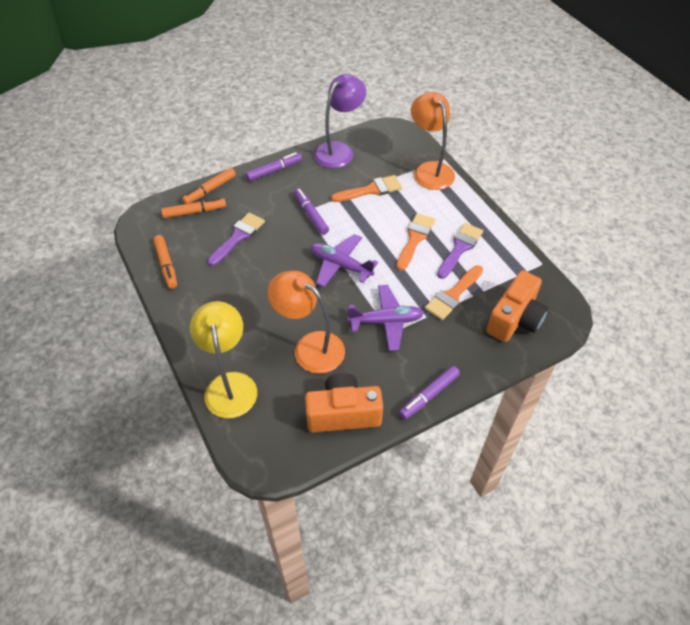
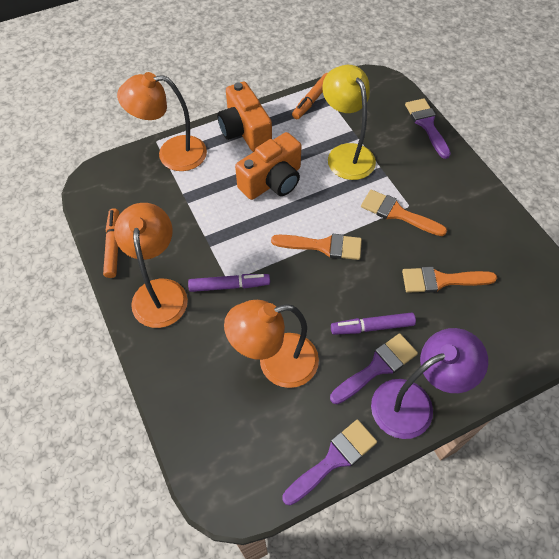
orange lamp: [268,271,345,374] [411,92,455,190] = 2 -> [114,203,188,328] [117,72,207,171] [224,300,319,388] = 3
orange marker: [153,235,177,289] [161,198,226,218] [182,168,236,204] = 3 -> [103,208,119,278] [292,73,328,119] = 2
purple brush: [207,212,265,266] [437,223,483,279] = 2 -> [283,419,377,505] [330,333,418,404] [405,98,451,159] = 3
purple marker: [246,152,302,181] [294,188,329,235] [399,366,460,420] = 3 -> [188,274,270,292] [331,312,416,335] = 2
purple plane: [311,234,378,287] [347,285,424,351] = 2 -> none = 0

